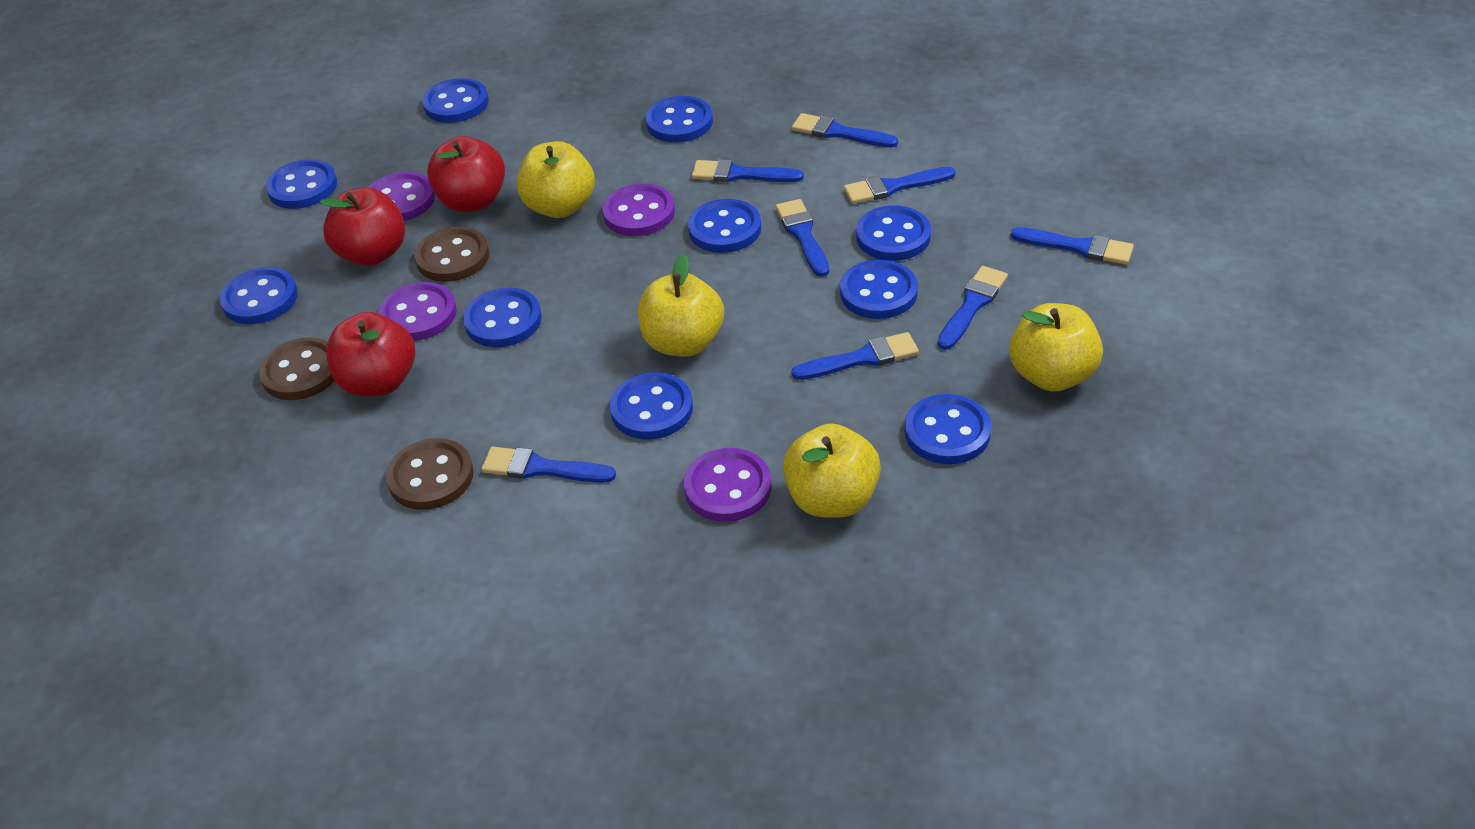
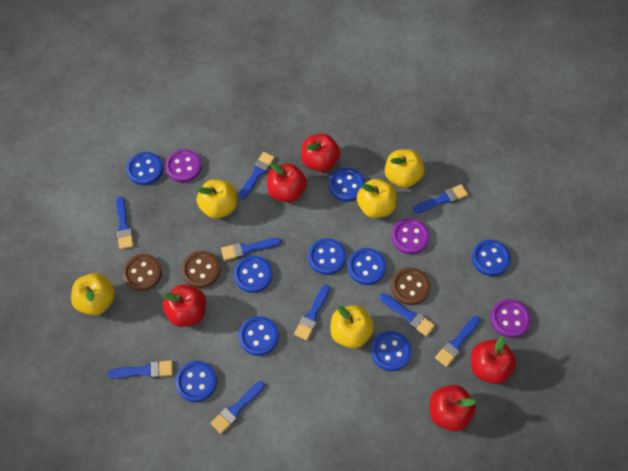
blue brush: [481,447,616,483] [692,159,804,182] [776,199,829,277] [792,113,898,148] [792,332,919,380] [844,167,956,204] [938,266,1008,350] [1011,227,1134,265] = 8 -> [108,360,173,378] [116,196,134,249] [211,381,265,434] [221,238,281,261] [239,152,275,199] [294,284,330,340] [379,293,435,336] [413,184,468,213] [435,316,480,367] = 9
blue button: [220,267,298,324] [266,159,337,209] [422,78,489,123] [463,288,542,347] [610,372,693,439] [646,96,713,143] [688,199,761,253] [840,260,918,319] [856,205,931,261] [905,394,991,464] = 10 -> [126,152,163,185] [175,361,217,402] [234,256,272,293] [239,316,279,356] [308,238,346,275] [329,168,365,202] [348,248,386,285] [371,331,412,371] [472,240,511,276] = 9
purple button: [368,172,435,221] [378,282,457,341] [602,183,675,236] [684,448,771,522] = 4 -> [165,149,202,182] [391,218,430,254] [490,299,531,338] = 3
red apple: [319,188,405,266] [326,312,415,397] [427,136,505,212] = 3 -> [163,284,206,327] [267,163,307,203] [301,133,341,172] [430,385,476,431] [471,336,516,384] = 5
yellow apple: [516,141,595,218] [638,253,724,357] [783,423,881,518] [1009,303,1103,391] = 4 -> [71,273,115,315] [197,180,237,219] [330,305,374,349] [357,179,397,218] [385,149,425,188] = 5

